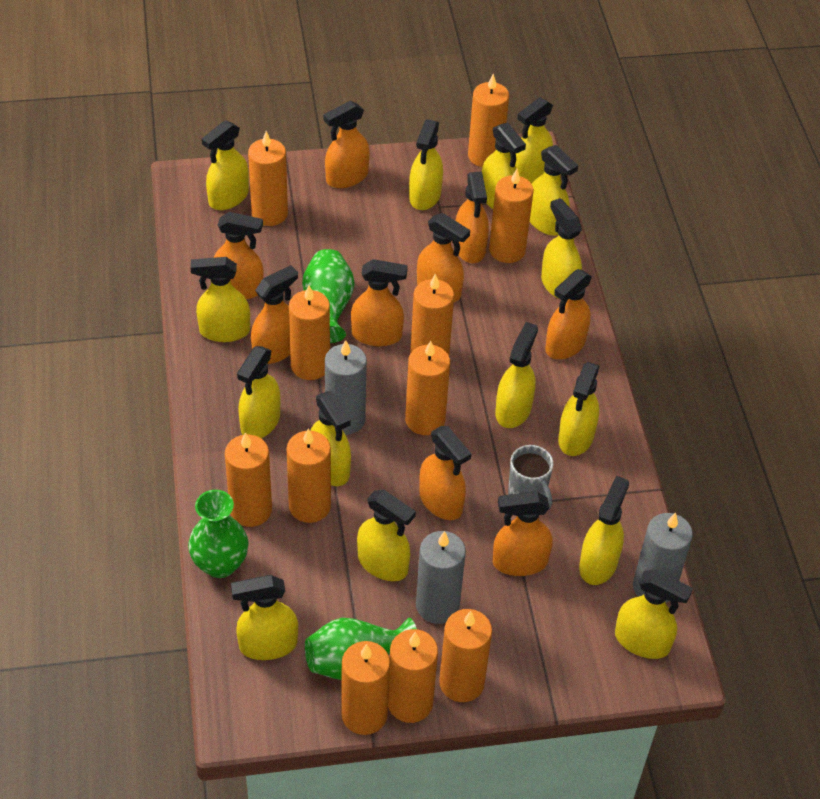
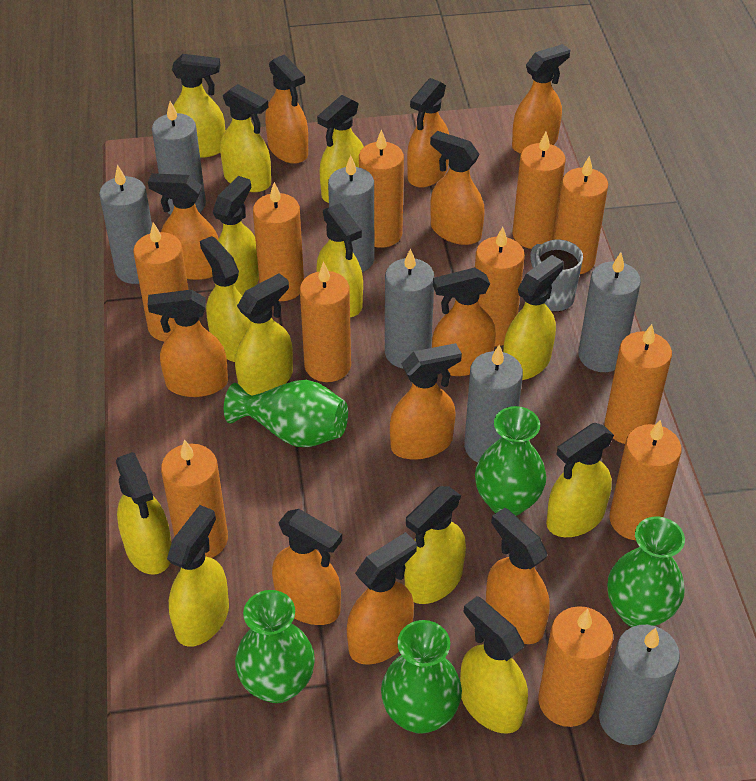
green vase: [188,490,248,578] [302,249,354,343] [305,618,417,680] = 3 -> [224,380,348,447] [235,590,315,703] [381,620,462,734] [475,406,546,516] [608,516,685,627] = 5
grey candle: [325,340,367,435] [416,531,466,624] [633,512,693,603] = 3 -> [99,165,152,284] [152,101,206,215] [328,155,374,272] [385,248,434,369] [464,345,523,463] [578,253,641,372] [599,625,680,745] = 7
orange spray bottle: [213,212,264,299] [251,265,298,364] [324,100,370,188] [351,259,408,346] [417,213,470,302] [419,426,471,520] [456,171,489,263] [493,491,553,576] [545,269,592,359] = 9 -> [148,173,219,280] [148,289,228,397] [265,54,308,164] [272,509,342,625] [347,532,417,665] [390,343,462,460] [407,78,449,188] [430,131,485,245] [432,268,496,376] [486,508,550,644] [512,44,570,154] = 11
yellow spray bottle: [190,257,250,342] [202,120,249,210] [231,575,298,660] [237,346,280,438] [310,391,351,486] [357,489,416,581] [409,119,443,210] [482,122,526,209] [495,322,538,428] [515,97,553,184] [530,145,578,236] [541,198,582,299] [558,362,600,456] [579,476,629,585] [615,569,693,659] = 15 -> [116,452,172,575] [167,505,229,647] [172,54,225,158] [200,236,250,362] [213,176,259,296] [220,84,271,192] [235,273,293,396] [316,203,363,317] [317,95,364,203] [404,486,466,604] [460,596,528,734] [503,255,563,380] [546,423,614,537] = 13

